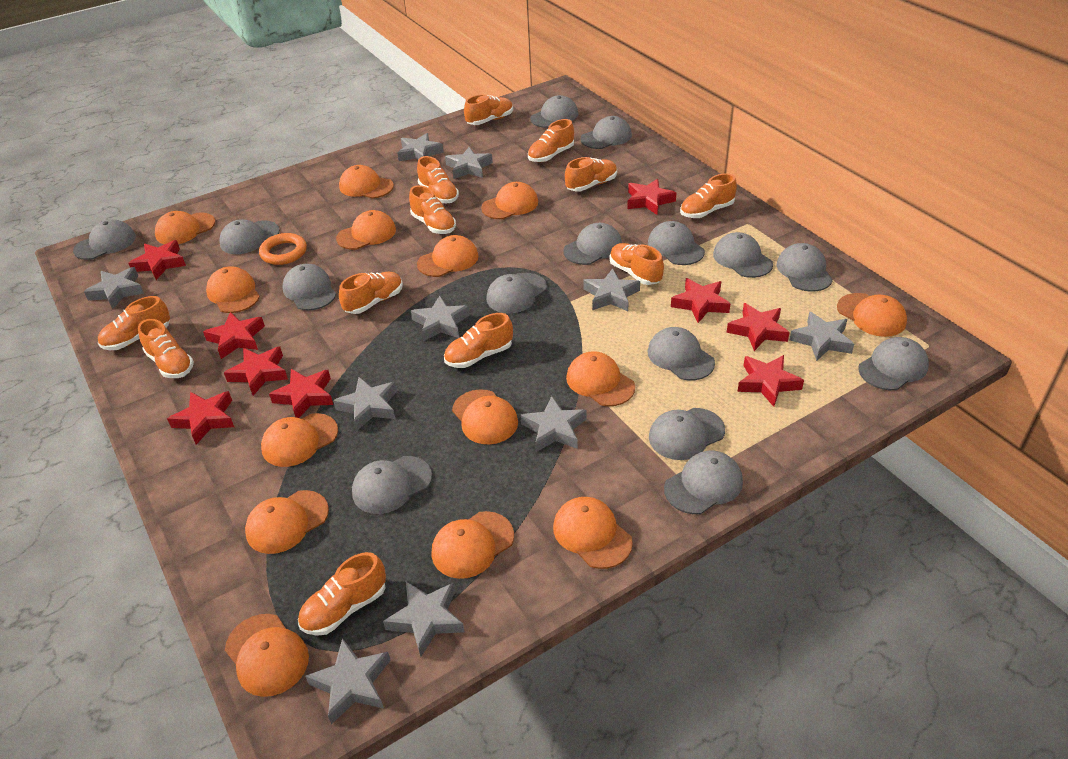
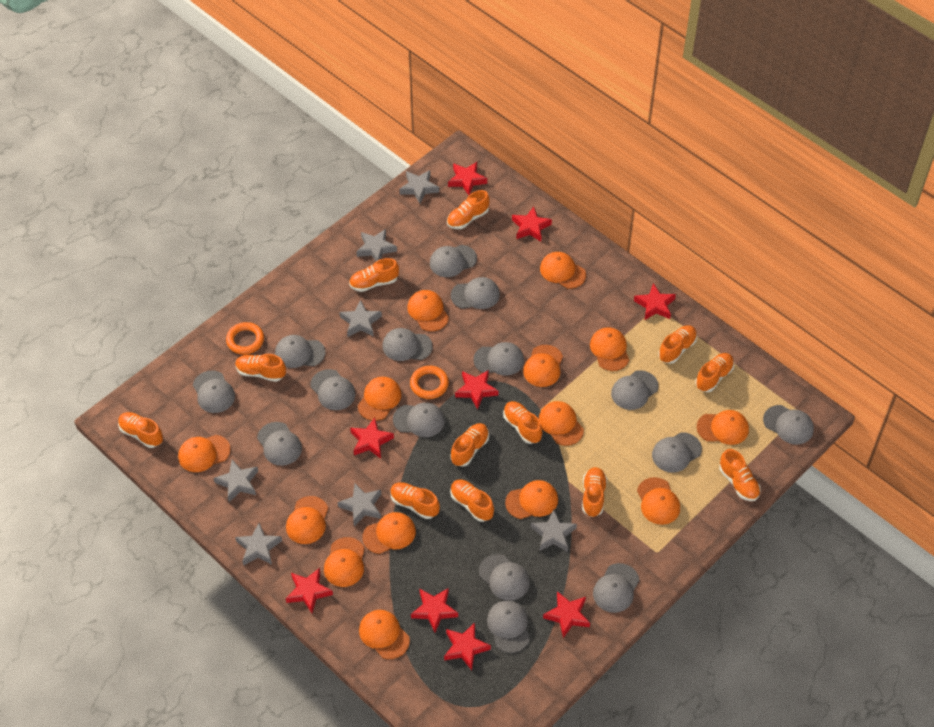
grey star: [84,267,144,309] [305,638,391,725] [333,377,397,431] [383,582,465,657] [397,133,444,161] [411,296,470,341] [445,147,493,179] [520,396,586,452] [583,268,640,311] [790,312,854,361] = 10 -> [214,460,258,502] [235,523,282,566] [338,483,381,526] [340,300,382,337] [356,229,397,261] [399,170,439,204] [531,510,577,552] = 7
orange ring: [259,233,307,265] = 1 -> [226,322,264,355] [410,366,449,399] = 2

